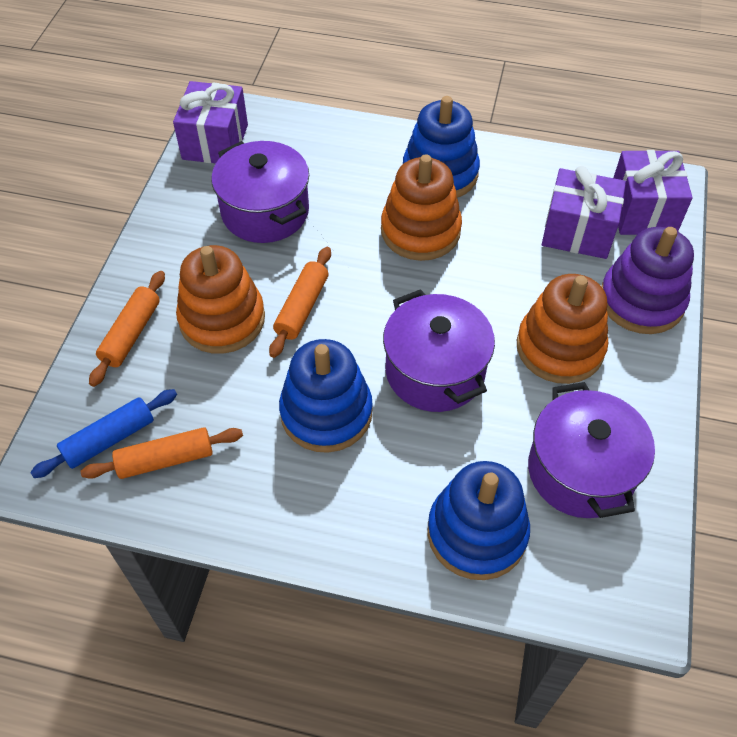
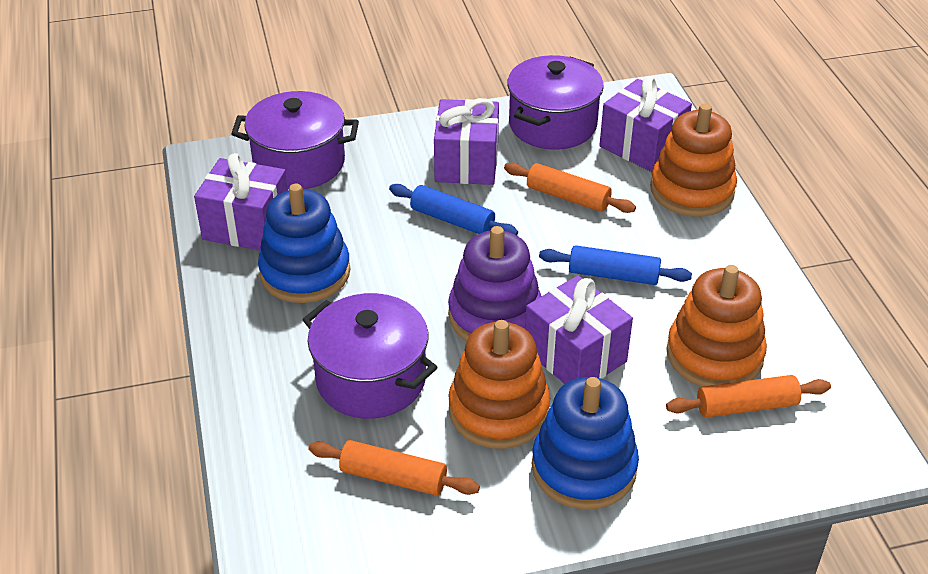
blue rolling pin: [30,389,177,478] = 1 -> [389,184,518,235] [539,245,692,285] = 2
blue stacking toy: [279,339,373,453] [403,96,480,198] [427,461,530,580] = 3 -> [258,184,350,303] [532,377,639,510] = 2
purple gift: [173,81,248,163] [542,166,626,259] [613,150,693,235] = 3 -> [194,153,288,251] [434,98,499,185] [525,275,633,384] [599,76,692,172] = 4

